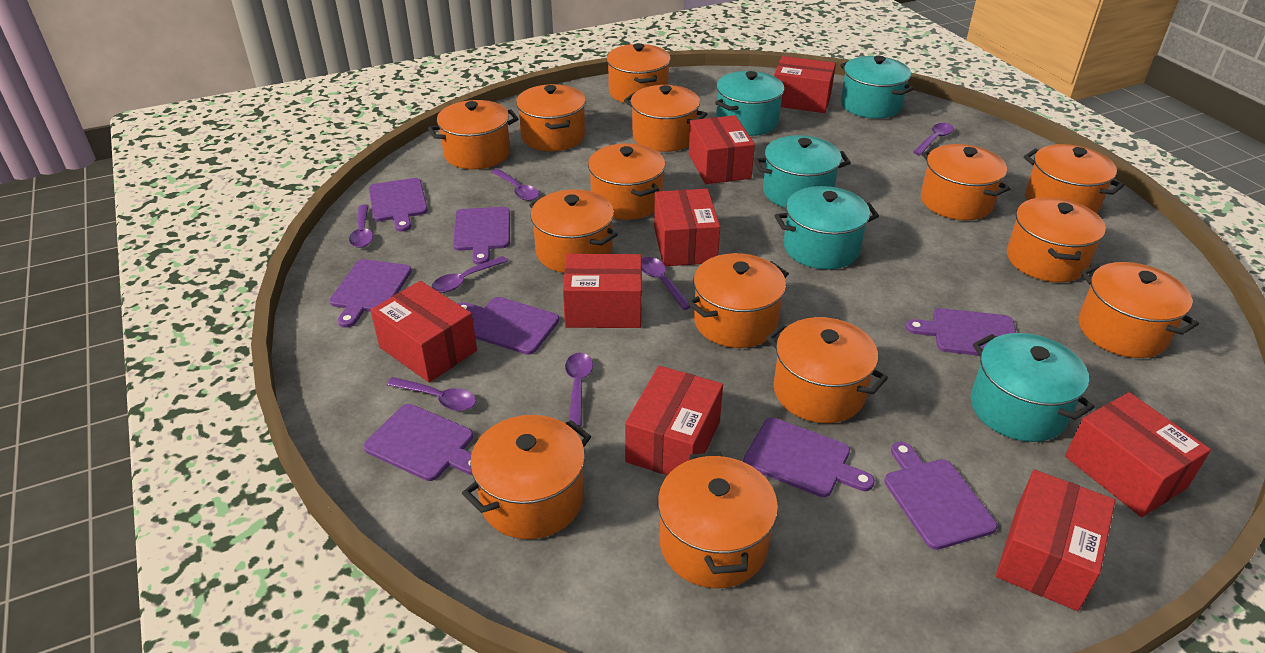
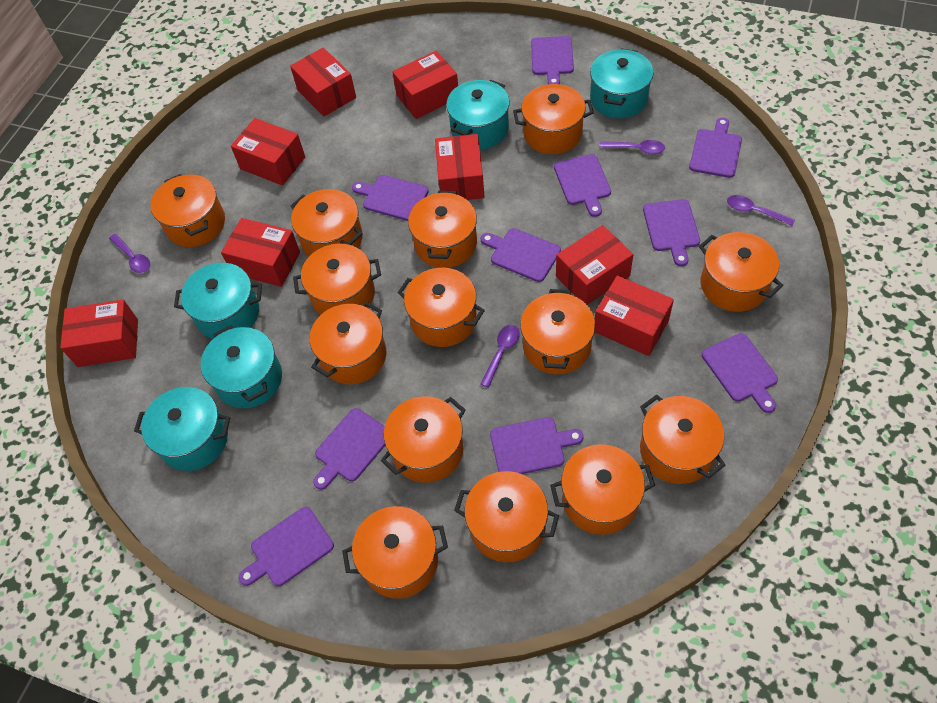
purple cutting board: [330,259,412,328] [363,404,473,481] [369,178,428,232] [453,207,510,265] [458,297,559,355] [743,418,875,497] [884,442,997,550] [906,308,1016,356] = 8 -> [239,507,334,586] [313,408,385,490] [352,175,429,221] [480,228,561,282] [490,417,584,474] [531,36,574,84] [554,154,611,217] [643,199,700,266] [689,118,742,178] [702,333,778,413] = 10
purple spoon: [349,204,373,248] [387,377,476,411] [431,256,508,293] [492,169,539,201] [565,353,593,427] [641,257,691,310] [913,123,954,155] = 7 -> [109,234,150,273] [480,325,520,388] [599,140,665,154] [727,195,795,226] = 4

